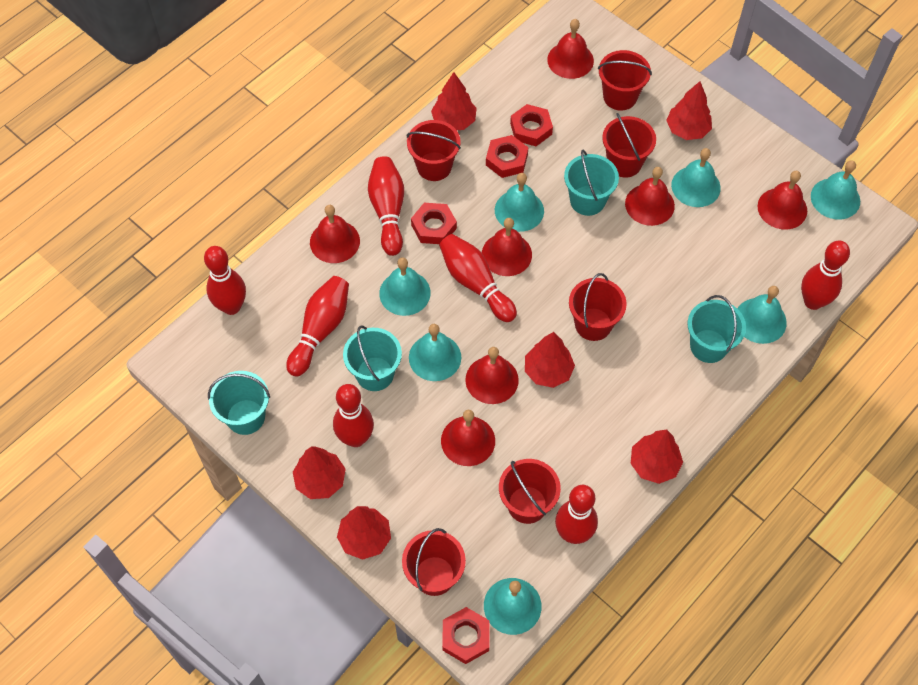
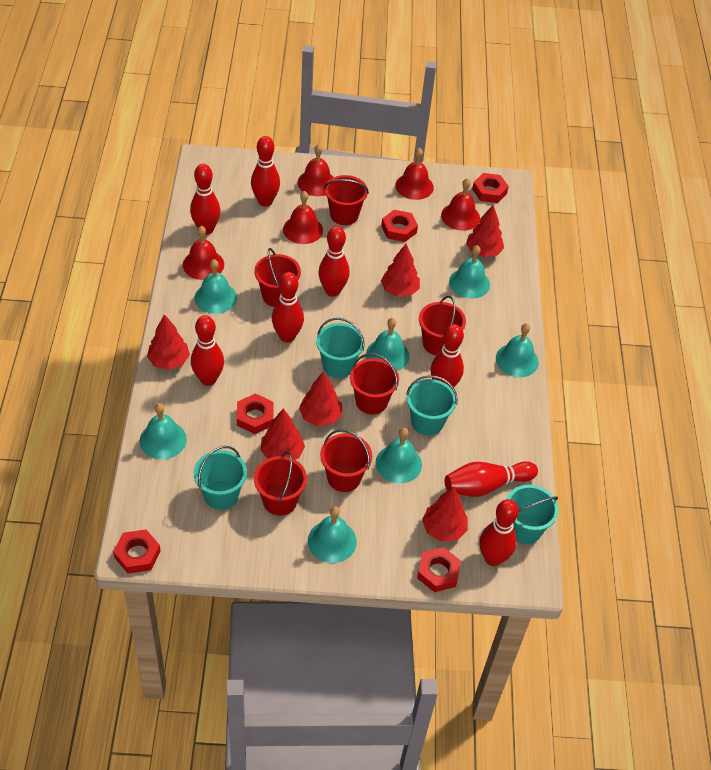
red bell: [310,205,360,263] [441,410,495,466] [465,347,519,404] [482,218,532,276] [547,19,594,79] [625,167,675,226] [758,171,807,230] = 7 -> [183,226,224,280] [283,191,323,244] [298,144,334,196] [395,148,434,200] [441,178,480,231] = 5
red bowling pin: [204,246,246,315] [286,276,349,377] [333,384,374,447] [368,156,404,256] [439,234,517,322] [555,485,598,544] [801,241,850,310] = 7 -> [190,164,220,235] [191,315,224,386] [251,136,280,207] [272,272,304,343] [318,226,350,297] [431,324,464,387] [445,461,538,497] [480,499,519,566] = 8
red nut: [411,203,457,244] [442,607,489,664] [486,135,528,178] [510,104,553,146] = 4 -> [113,530,161,574] [237,393,274,434] [381,210,418,242] [417,547,461,592] [472,173,509,203] = 5

